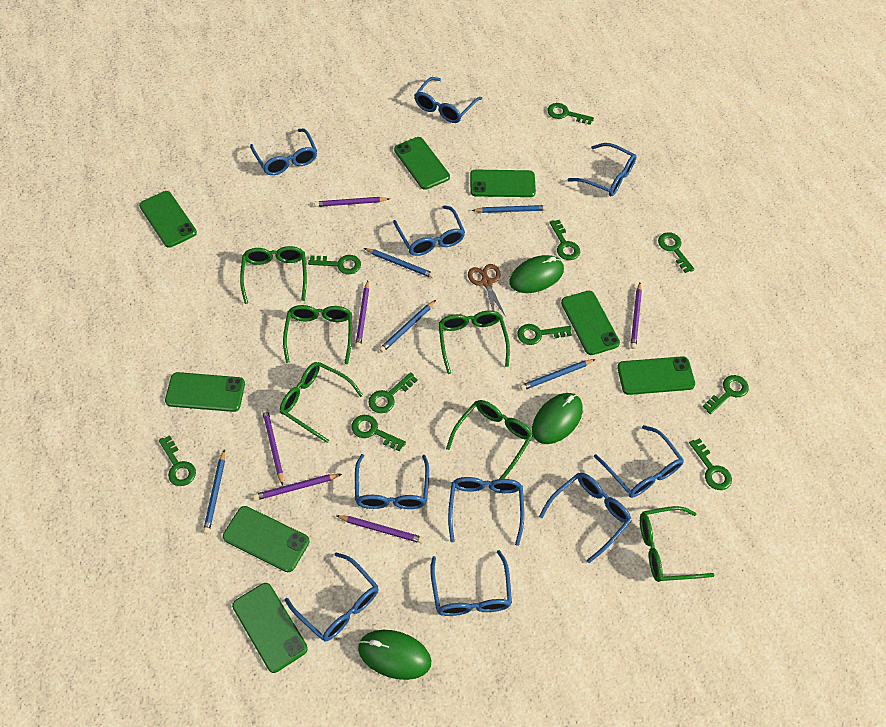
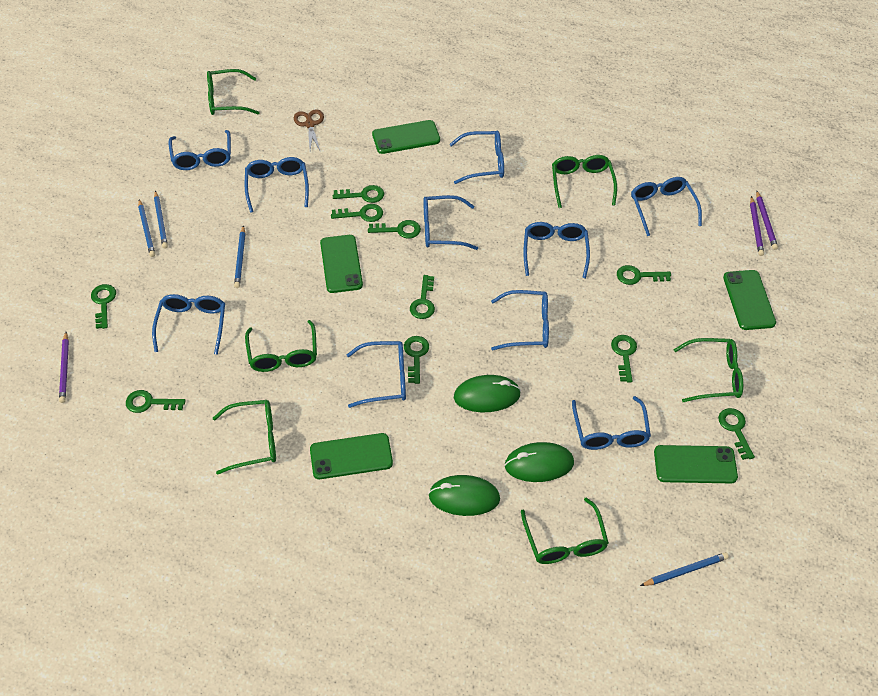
blue pencil: [203,450,225,534] [364,248,435,278] [379,300,436,353] [472,205,547,213] [520,359,595,391] = 5 -> [138,199,155,257] [154,191,168,249] [234,225,246,288] [640,552,729,586] = 4
green phone: [139,191,197,248] [165,372,245,412] [223,506,310,572] [232,583,308,673] [394,137,450,190] [470,170,536,197] [561,291,620,355] [617,356,695,395] = 8 -> [310,433,393,479] [320,235,363,293] [372,120,440,154] [654,445,738,483] [723,270,776,330] = 5
purple pencil: [253,474,342,501] [262,408,283,485] [314,197,390,207] [336,515,424,544] [355,280,369,349] [630,282,642,349] = 6 -> [59,332,69,403] [750,196,764,256] [756,191,778,250] = 3

